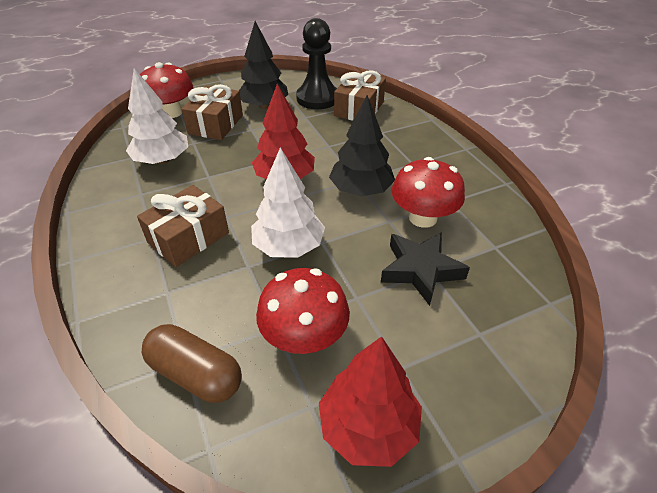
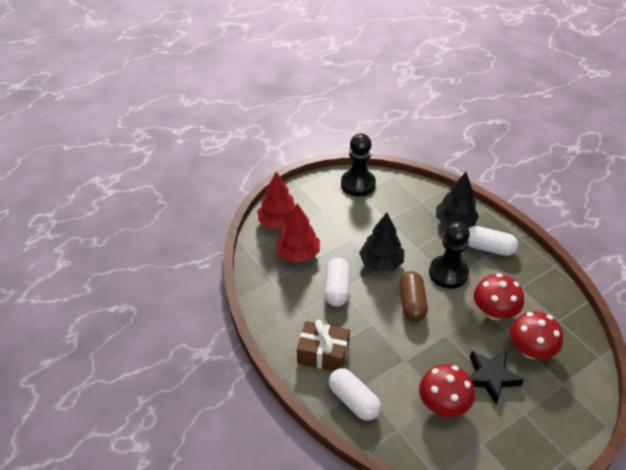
black pawn: [296,18,337,109] = 1 -> [341,134,376,196] [429,222,470,289] = 2
brown gift: [137,185,229,267] [181,84,243,140] [334,70,386,121] = 3 -> [297,320,350,371] = 1
white capsule: none = 0 -> [325,258,350,307] [329,368,381,421] [468,226,518,256] = 3
white tree: [126,68,188,165] [251,148,325,258] = 2 -> none = 0

